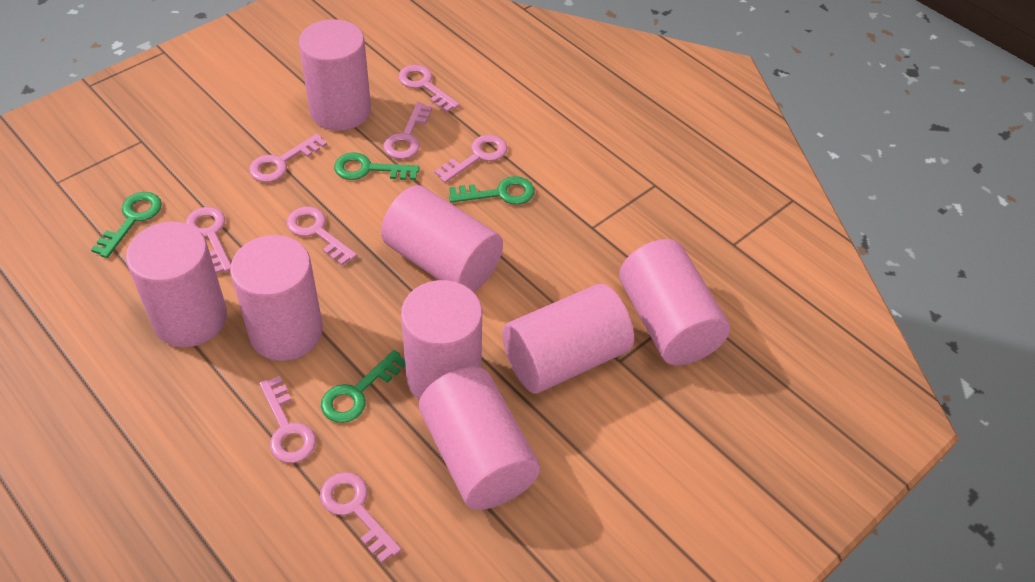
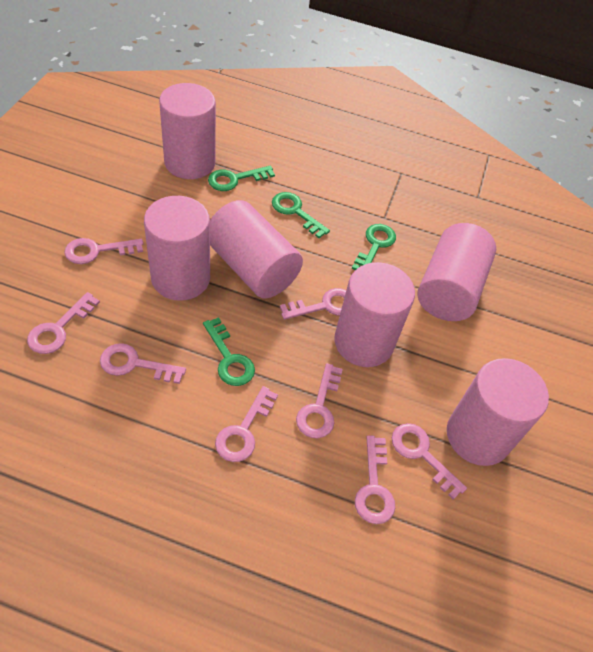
pink cylinder: [126,221,227,347] [230,235,323,361] [299,19,371,131] [381,185,503,292] [401,280,482,400] [419,367,540,510] [502,284,634,394] [619,239,730,365] = 8 -> [144,196,210,301] [159,83,216,179] [210,200,303,299] [334,262,415,367] [418,223,496,321] [447,358,549,466] = 6

